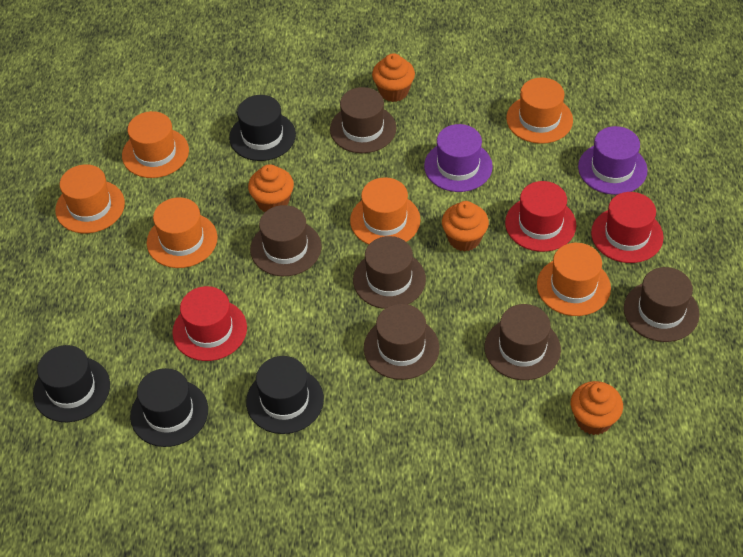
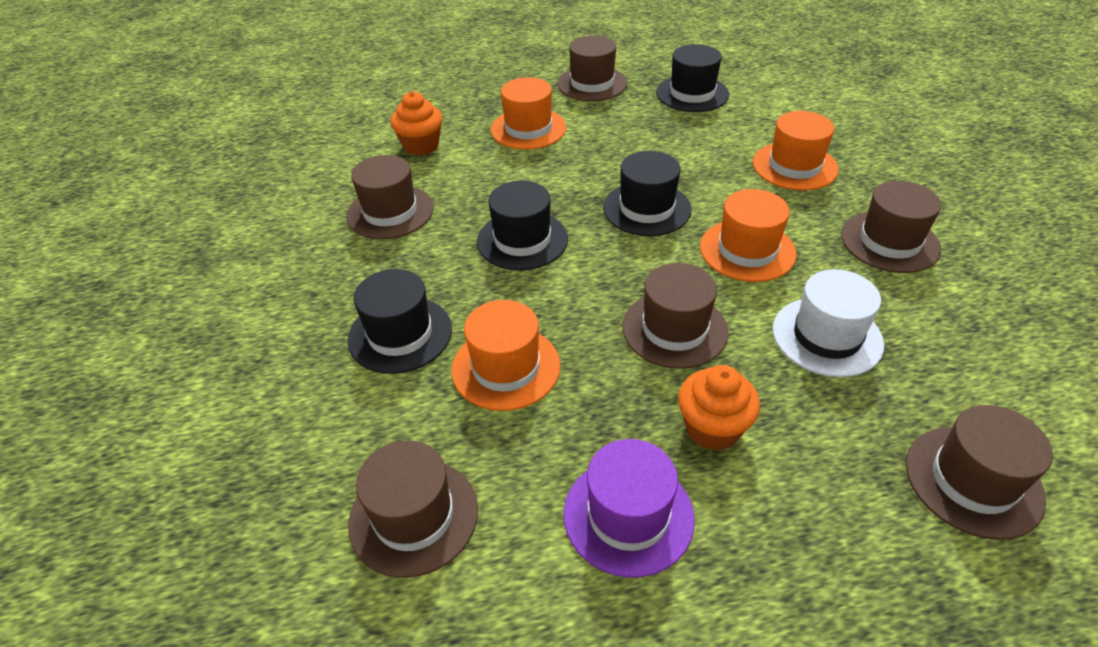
orange cupcake: [248,164,294,212] [372,53,415,102] [442,201,489,251] [571,381,623,435] = 4 -> [391,91,443,156] [678,365,760,451] = 2
orange hat: [55,164,125,233] [122,111,189,178] [147,197,218,268] [350,177,421,245] [506,78,573,144] [537,243,611,316] = 6 -> [451,300,561,411] [491,77,566,150] [700,189,797,282] [753,111,839,191] = 4
purple hat: [424,124,493,192] [578,126,648,195] = 2 -> [564,439,695,578] = 1
red hat: [172,286,247,361] [505,181,576,252] [591,192,664,263] = 3 -> none = 0
white hat: none = 0 -> [773,269,884,377] = 1

